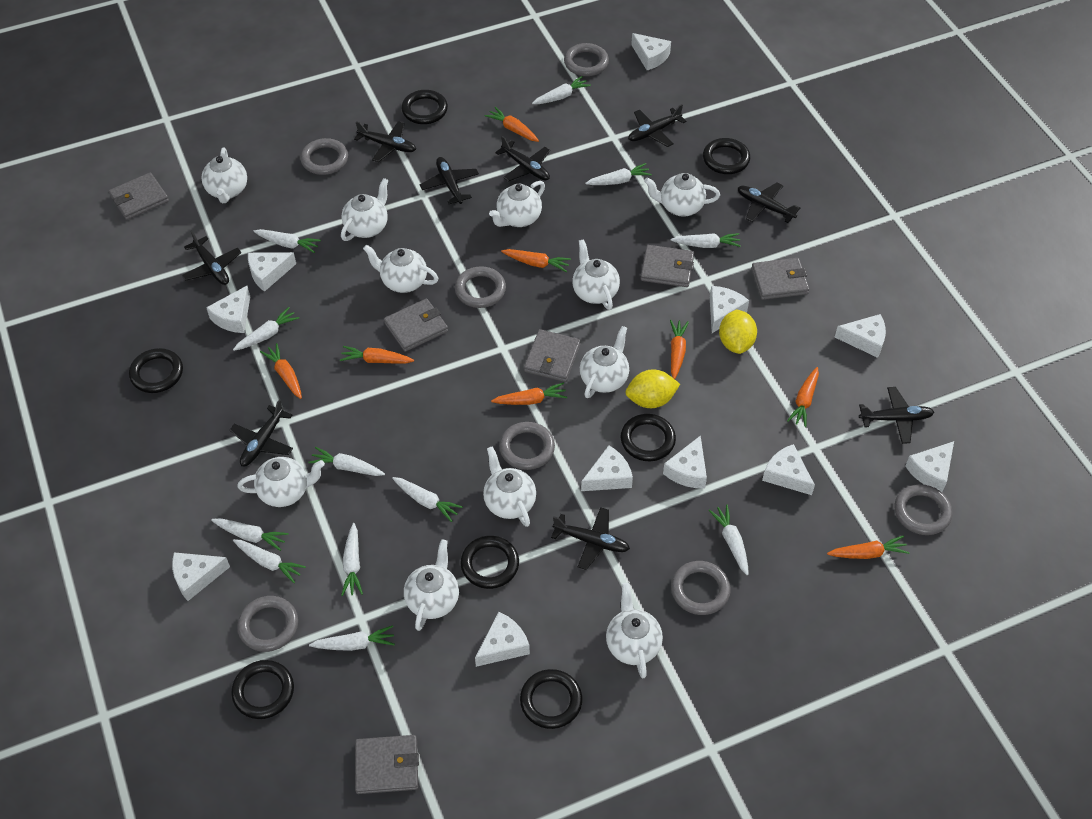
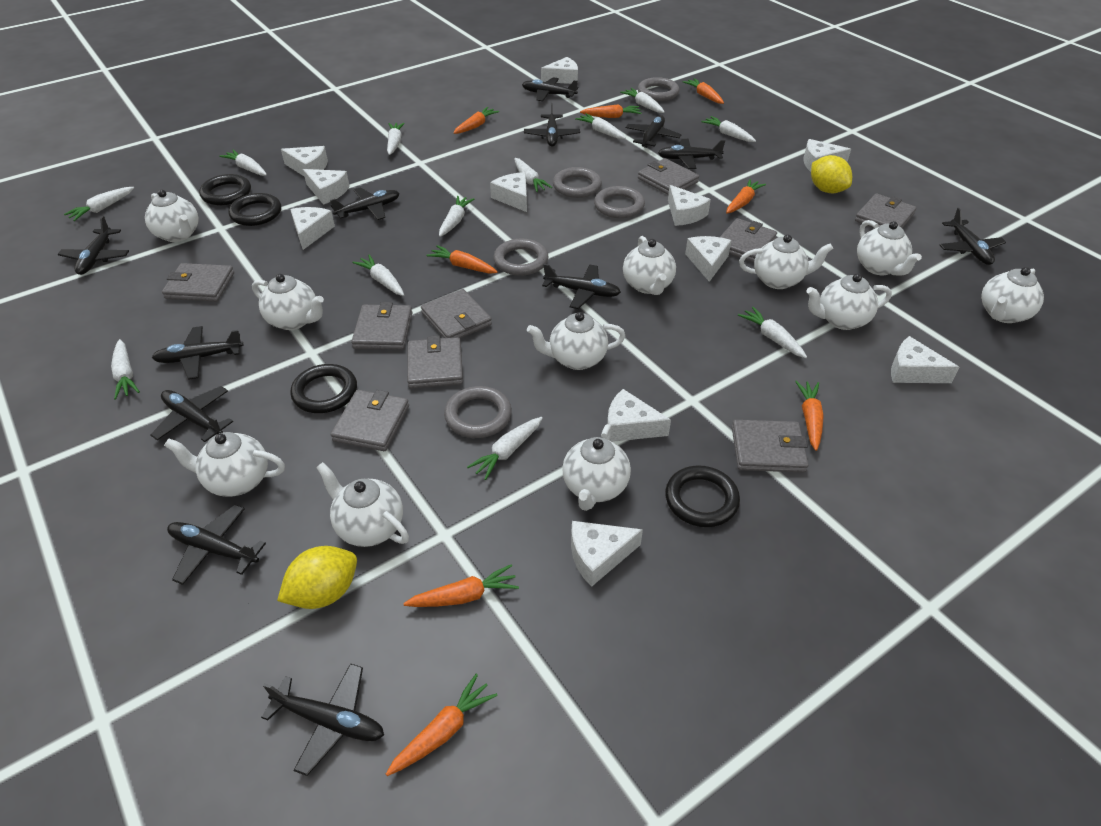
black plane: [182,231,241,285] [230,399,293,466] [354,121,416,162] [420,157,479,204] [495,136,550,182] [551,507,630,570] [628,104,687,147] [738,182,800,223] [859,387,934,444] = 9 -> [58,216,129,275] [150,386,233,442] [152,326,244,380] [167,505,266,585] [261,663,384,776] [330,187,400,220] [522,77,578,101] [524,103,580,146] [542,264,621,309] [626,115,682,148] [658,139,725,169] [939,208,1006,265] = 12
black ring: [129,348,183,393] [231,660,294,719] [401,90,448,124] [461,536,519,589] [520,669,582,729] [621,414,676,461] [703,138,750,174] = 7 -> [199,174,251,205] [228,193,281,226] [290,364,357,413] [665,465,740,527] = 4
grey ring: [237,596,298,652] [300,138,348,175] [455,266,506,308] [499,422,555,470] [564,43,609,76] [671,561,731,615] [894,484,953,535] = 7 -> [444,386,512,438] [493,238,548,276] [553,167,602,198] [594,186,645,218] [638,77,679,101] = 5
grey wallet: [109,172,169,220] [355,735,419,794] [384,299,448,352] [524,329,581,382] [641,245,694,287] [751,258,809,300] = 6 -> [162,263,234,302] [331,390,409,451] [351,302,413,350] [407,336,463,389] [421,289,492,338] [638,158,699,194] [720,218,777,263] [732,420,808,472] [855,193,916,228] = 9

